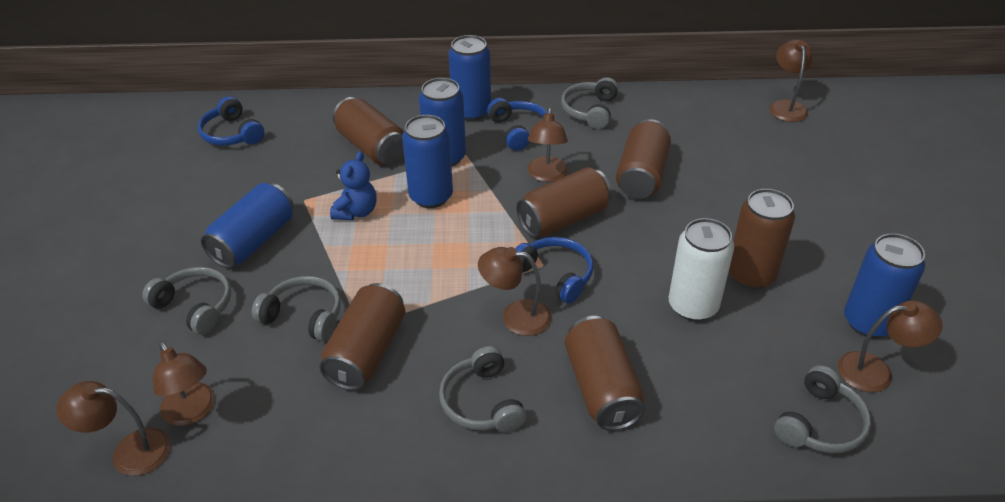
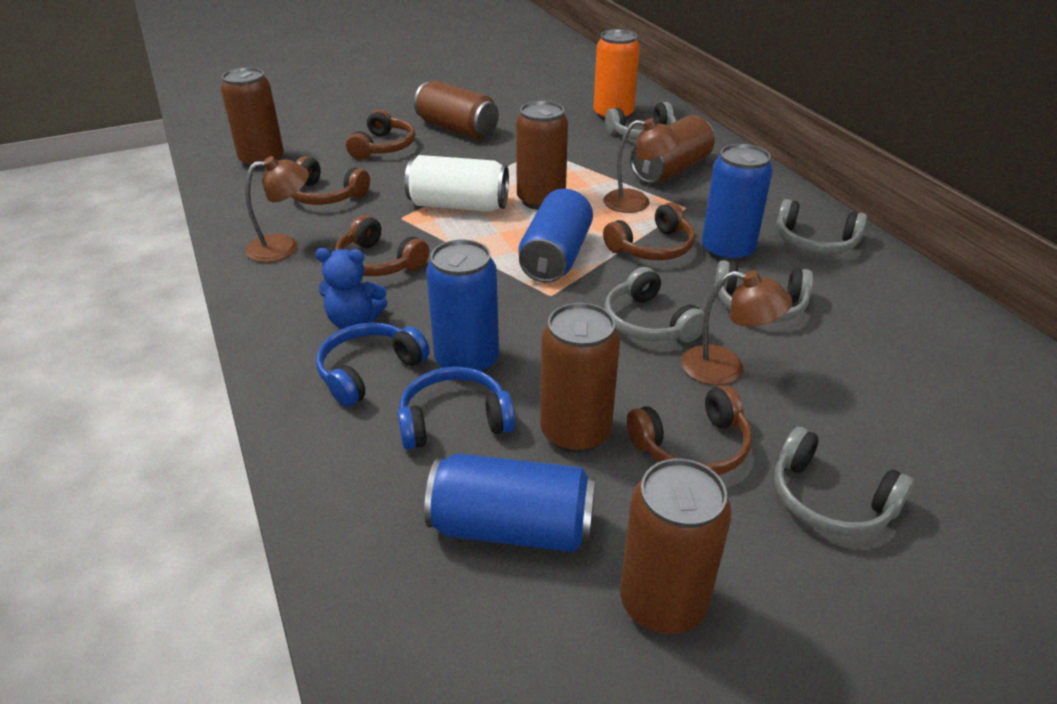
blue can: [201,183,293,268] [402,115,453,208] [419,78,466,167] [449,35,491,121] [844,233,925,338] = 5 -> [424,454,596,552] [426,239,499,372] [519,189,593,283] [702,144,773,262] = 4
blue headphones: [198,96,264,145] [487,98,547,151] [515,237,593,303] = 3 -> [316,323,430,407] [398,367,515,450] = 2
brown headphones: none = 0 -> [291,157,370,205] [335,215,429,276] [346,110,415,159] [603,202,695,260] [627,385,752,475] = 5
brown lamp: [56,381,171,476] [153,341,215,426] [478,247,551,336] [528,108,568,182] [770,39,812,122] [838,300,943,392] = 6 -> [245,156,309,262] [603,118,680,213] [681,271,792,385] = 3
orange can: none = 0 -> [594,29,640,120] = 1

